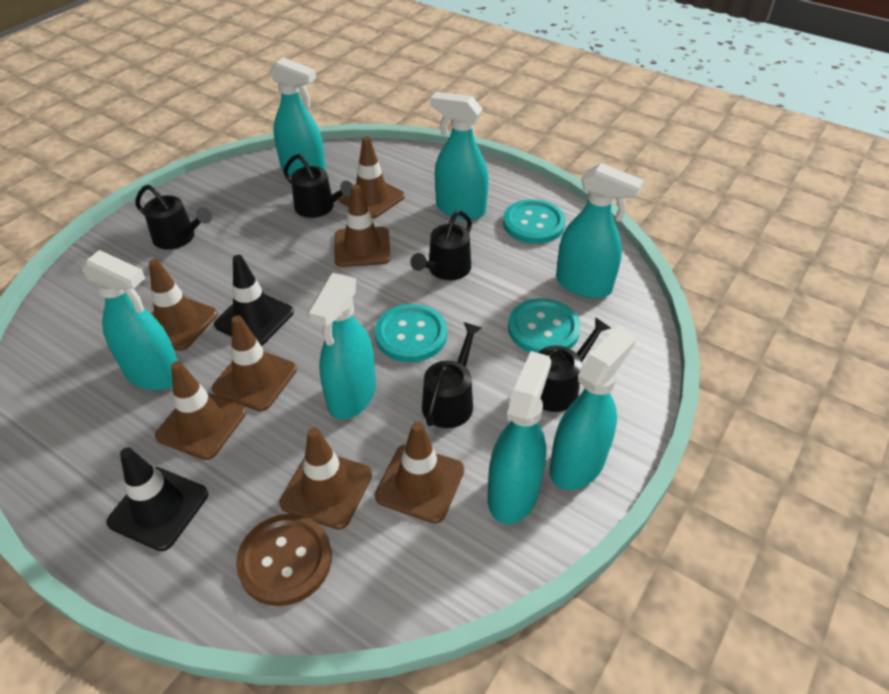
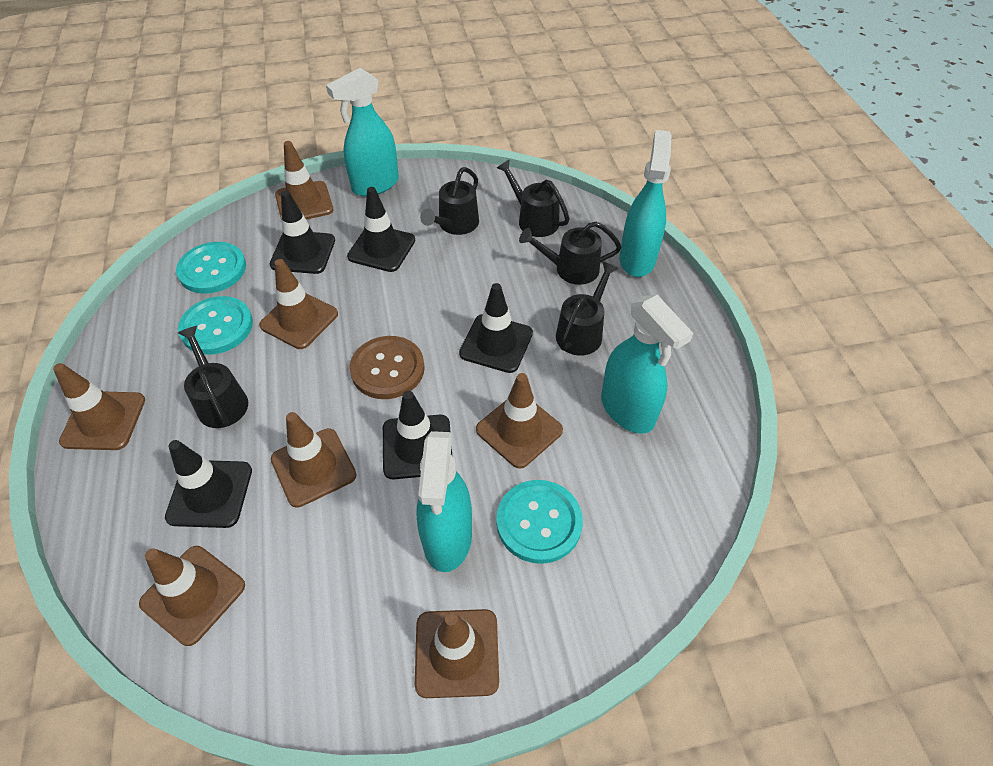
black traffic cone: [107,447,208,551] [214,255,294,346] = 2 -> [165,440,252,528] [270,191,335,274] [347,187,415,272] [383,391,452,479] [459,283,533,373] = 5
turquoise spray bottle: [81,250,178,390] [269,57,326,177] [308,273,376,420] [430,92,489,220] [488,351,551,524] [550,326,636,490] [556,163,644,298] = 7 -> [326,68,399,196] [416,431,472,572] [601,295,693,434] [620,130,672,277] = 4

